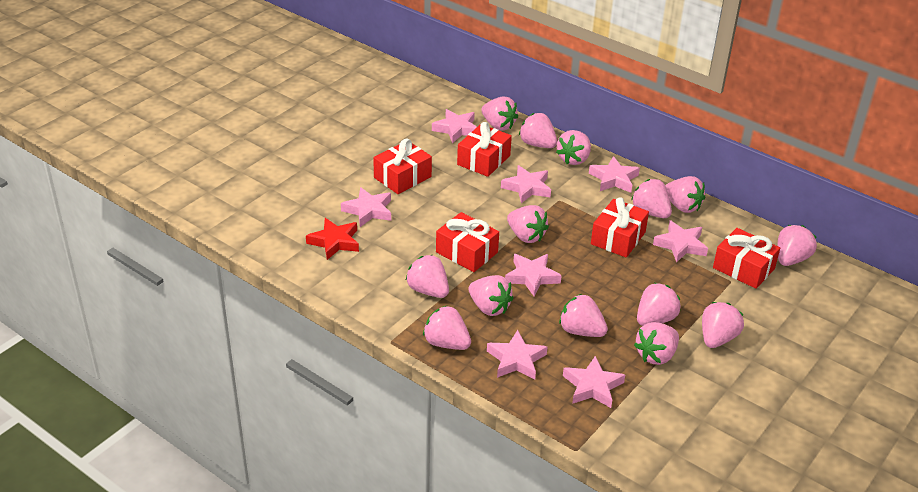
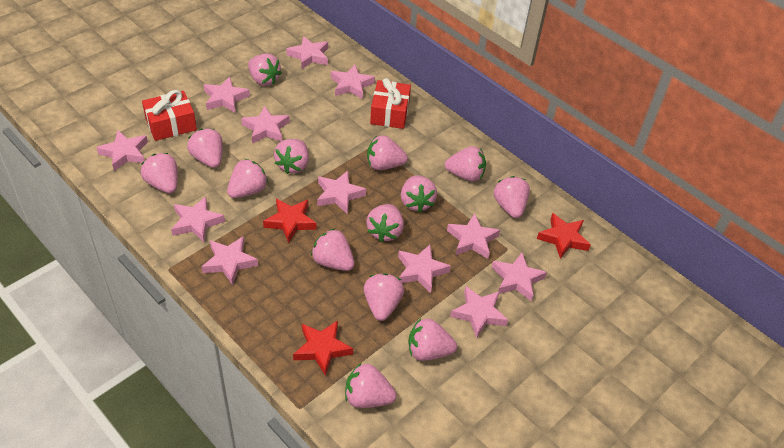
pink star: [341,187,391,227] [432,109,477,143] [487,330,547,380] [501,165,551,203] [505,254,562,297] [563,356,625,408] [589,156,640,193] [653,220,708,263] = 8 -> [96,130,148,171] [171,196,225,242] [201,236,258,285] [204,77,250,113] [241,106,290,144] [286,36,328,69] [317,171,366,213] [331,65,375,99] [398,245,451,293] [447,213,500,259] [450,286,508,338] [492,252,547,301] = 12
red gift: [373,139,432,194] [436,212,499,272] [457,122,512,177] [591,197,649,258] [713,228,780,289] = 5 -> [142,90,197,141] [370,78,411,129] = 2
red star: [306,218,359,260] = 1 -> [263,199,317,243] [293,321,353,376] [537,213,591,259] = 3

